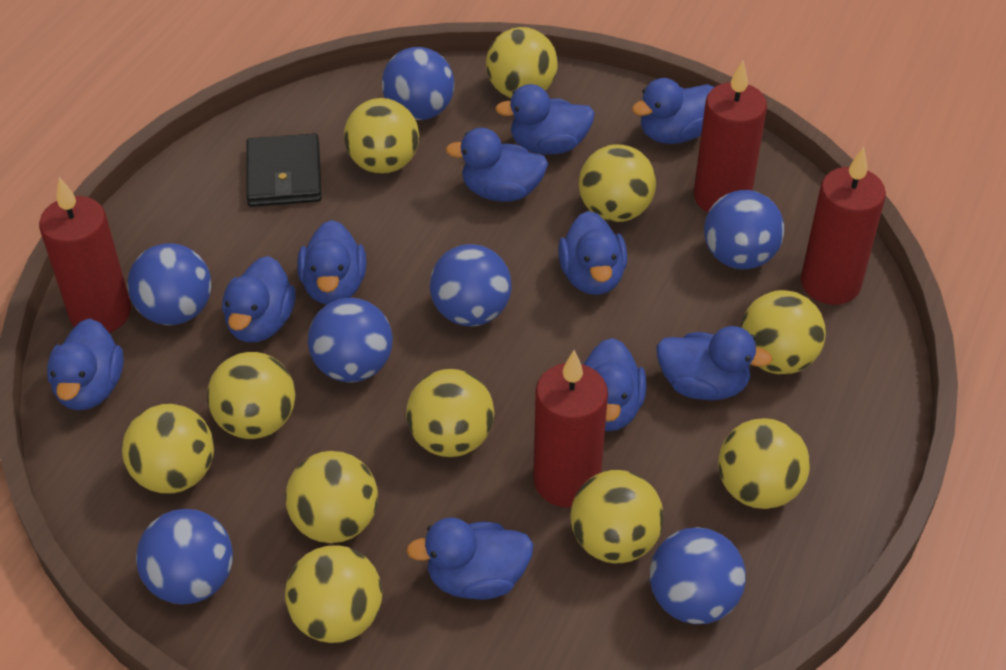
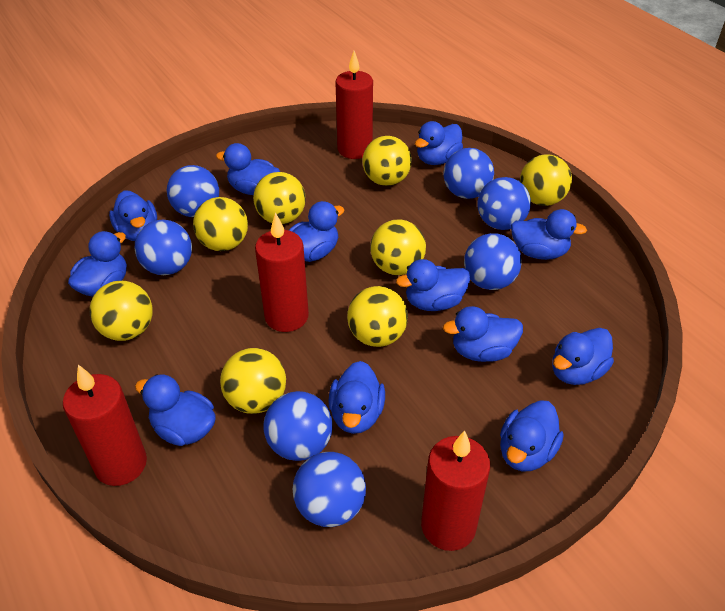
black wallet: [246,133,322,207] = 1 -> none = 0
blue duck: [47,318,124,411] [222,256,296,342] [297,220,366,304] [406,518,534,600] [445,128,548,202] [495,84,595,155] [558,211,628,295] [580,338,647,431] [632,78,714,144] [657,326,773,400] = 10 -> [68,231,127,296] [109,190,157,241] [135,374,215,446] [216,143,280,195] [289,201,344,262] [328,361,385,434] [396,259,470,311] [415,121,463,165] [443,306,523,362] [500,400,564,471] [511,209,587,260] [552,328,614,385] = 12
yellow ball: [122,404,214,493] [207,352,295,439] [285,451,378,543] [285,545,382,643] [344,98,419,174] [406,369,494,457] [486,27,558,98] [570,470,664,563] [579,144,656,222] [718,418,810,509] [741,290,826,375] = 11 -> [90,281,153,341] [193,197,248,251] [220,348,286,414] [253,172,306,224] [347,286,408,347] [362,136,412,186] [370,220,426,275] [520,154,572,206] = 8

